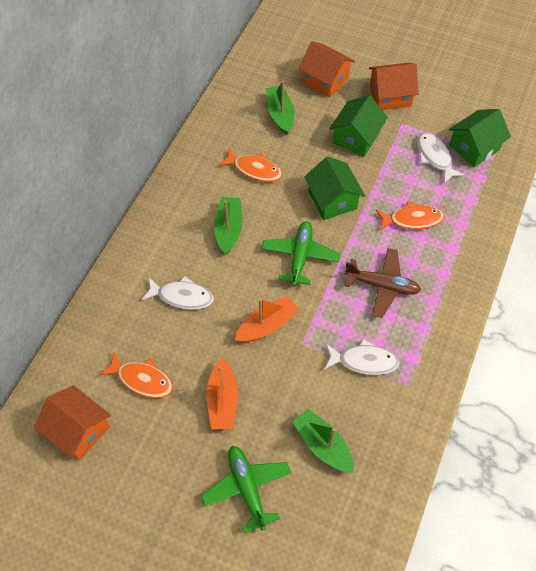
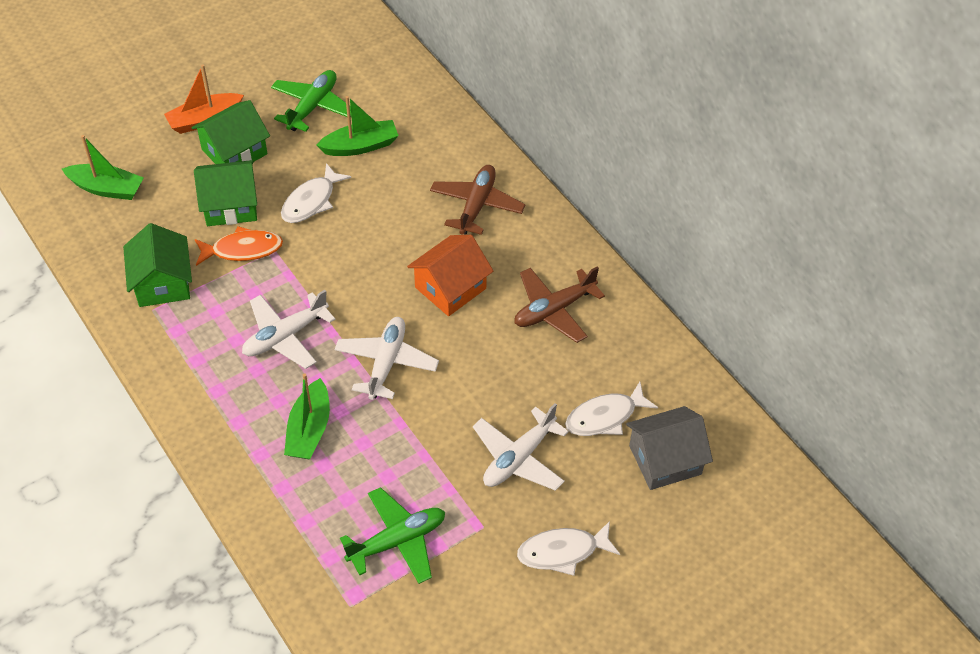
brown plane: [344,248,421,318] = 1 -> [430,165,525,235] [514,266,605,343] = 2
grey house: none = 0 -> [626,406,713,490] = 1
orange boat: [206,357,238,429] [235,295,300,342] = 2 -> [164,64,244,134] = 1
orange fish: [99,351,173,398] [218,148,282,182] [376,201,444,231] = 3 -> [195,226,283,266] = 1
orange house: [34,385,111,460] [298,41,355,98] [369,63,419,110] = 3 -> [407,235,493,316] = 1
white plane: none = 0 -> [242,290,335,369] [335,317,439,400] [473,403,569,491] = 3

